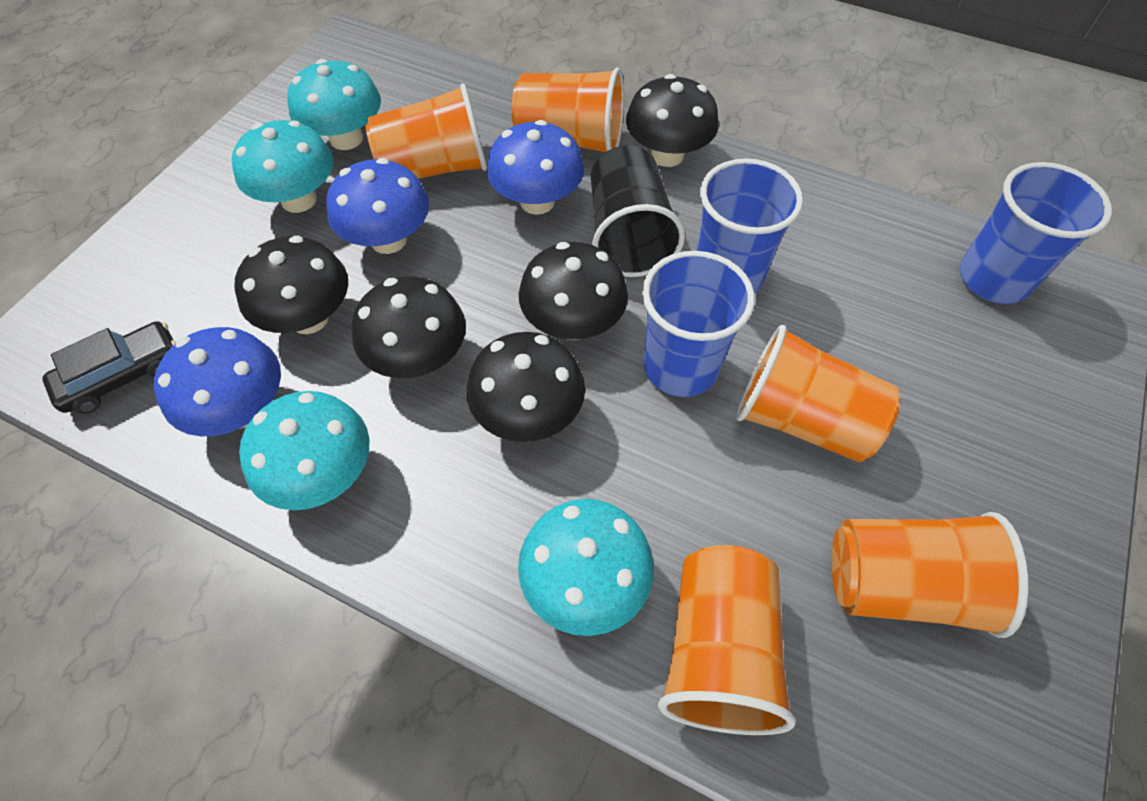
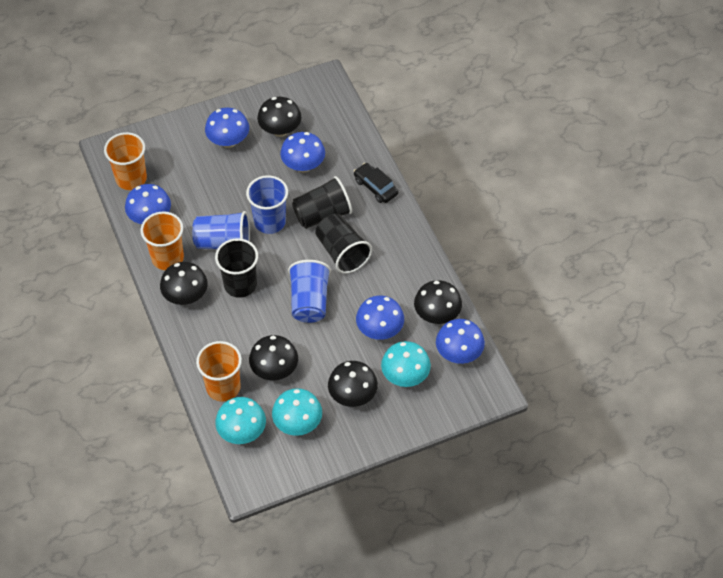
black cup: [591,145,685,277] = 1 -> [215,238,258,298] [292,176,352,229] [315,214,372,274] = 3
blue mushroom: [154,327,281,436] [326,158,429,254] [487,120,584,215] = 3 -> [125,184,171,224] [205,108,249,148] [280,132,325,172] [356,296,404,340] [436,319,485,364] = 5
orange cup: [366,83,487,179] [512,68,624,152] [658,545,796,735] [736,325,901,462] [832,512,1029,638] = 5 -> [104,132,147,190] [140,211,184,270] [196,341,242,401] = 3
turquoise mushroom: [232,120,333,213] [239,391,370,510] [287,59,381,150] [518,499,654,636] = 4 -> [215,397,266,444] [272,388,322,436] [381,341,431,387] = 3

